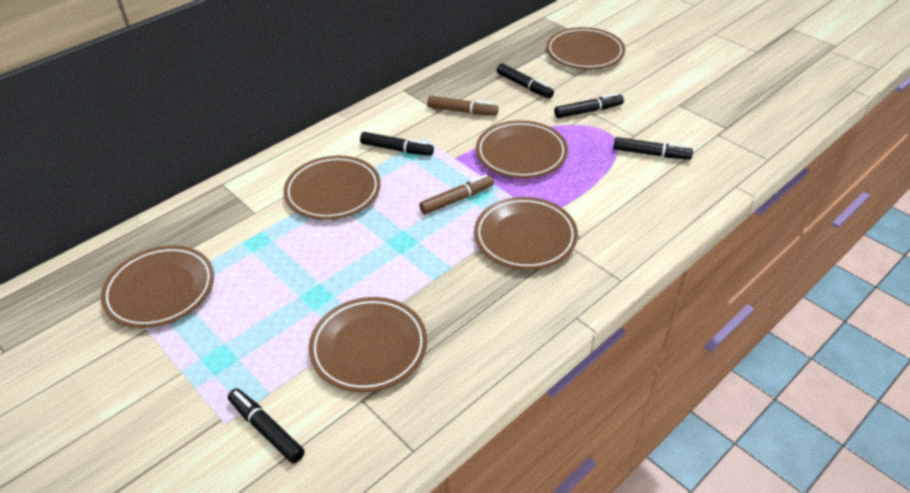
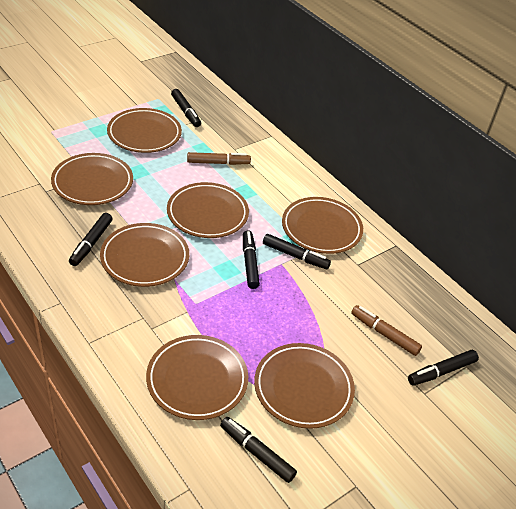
black marker: [228,388,305,463] [360,132,434,156] [497,63,554,98] [554,93,624,118] [613,137,693,159] = 5 -> [69,213,113,266] [171,89,201,127] [220,417,297,483] [243,230,260,289] [263,234,331,269] [408,350,479,386] = 6
brown plate: [101,245,214,328] [284,156,381,220] [309,297,427,392] [474,197,578,270] [476,120,568,178] [546,27,625,69] = 6 -> [51,153,133,205] [100,223,189,287] [107,108,182,153] [146,335,248,420] [167,182,249,238] [254,343,355,429] [282,197,363,254] = 7

